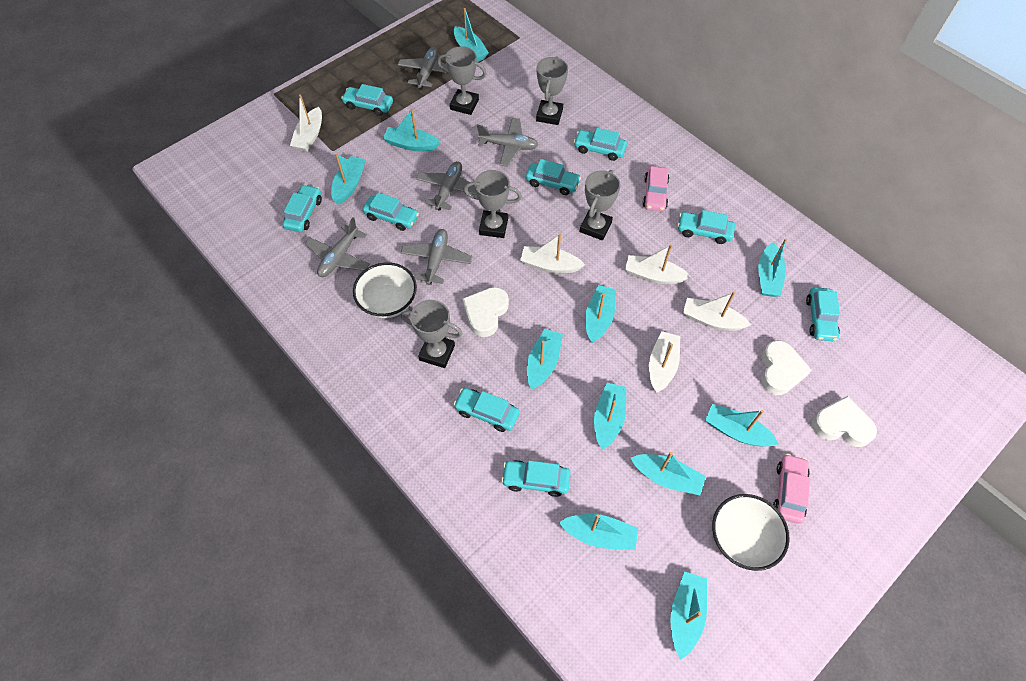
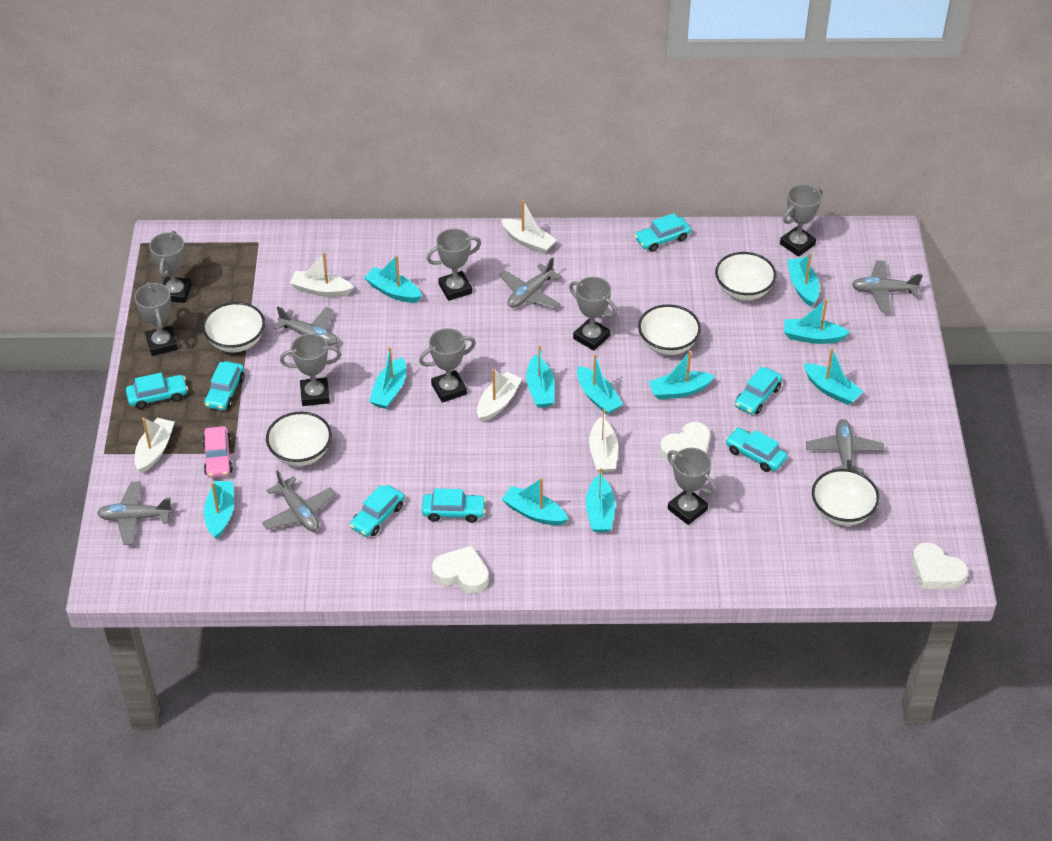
grey plane: [305,217,370,277] [398,47,447,90] [401,229,472,285] [416,161,476,211] [477,118,538,167] = 5 -> [97,481,173,545] [262,470,336,532] [273,306,337,357] [499,257,562,309] [806,419,884,474] [852,260,923,313] = 6
grey trophy: [401,300,463,368] [437,46,487,115] [464,170,522,238] [536,56,568,125] [579,170,620,240] = 5 -> [134,282,178,356] [149,231,192,303] [280,334,341,406] [419,328,476,403] [427,228,481,301] [569,277,617,351] [667,448,716,525] [780,184,823,257] = 8
pink car: [642,166,669,211] [773,454,810,524] = 2 -> [203,426,233,478] = 1
turquoise car: [282,184,322,232] [341,84,393,116] [363,193,419,231] [453,388,520,432] [501,460,571,497] [526,159,581,195] [574,128,627,161] [677,210,735,244] [806,287,840,341] = 9 -> [126,373,188,409] [204,361,245,410] [350,485,404,537] [422,488,486,523] [634,213,691,252] [726,428,787,472] [735,367,782,415] = 7
white bowl: [353,262,417,318] [712,494,790,571] = 2 -> [202,302,265,352] [266,412,332,466] [638,304,701,355] [715,252,776,300] [812,469,880,526] = 5

